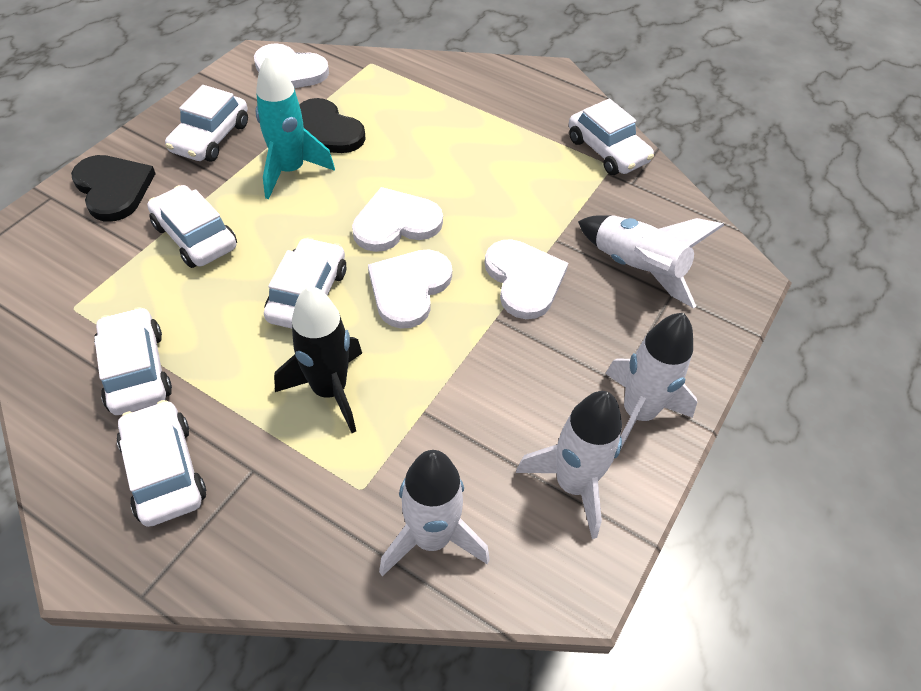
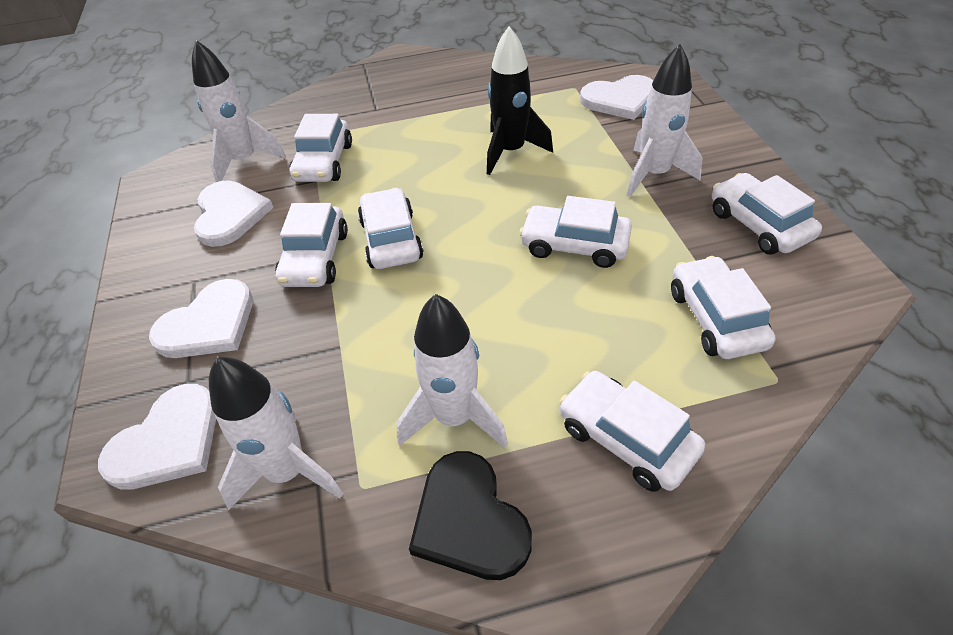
black heart: [71,155,156,222] [299,98,366,153] = 2 -> [409,451,532,580] = 1
turquoise rocket: [256,54,335,199] = 1 -> none = 0
white car: [94,307,172,415] [117,400,206,527] [147,185,237,268] [165,85,248,162] [264,237,347,329] [569,98,654,175] = 6 -> [275,203,348,287] [289,114,352,182] [358,188,424,269] [519,196,632,268] [559,371,705,492] [671,256,776,359] [712,173,822,254] = 7

